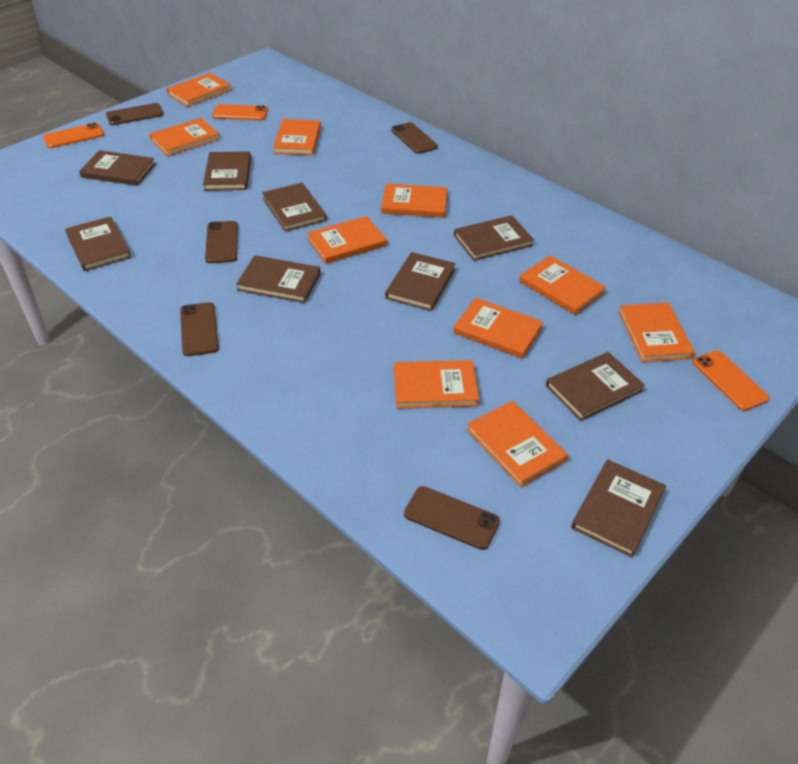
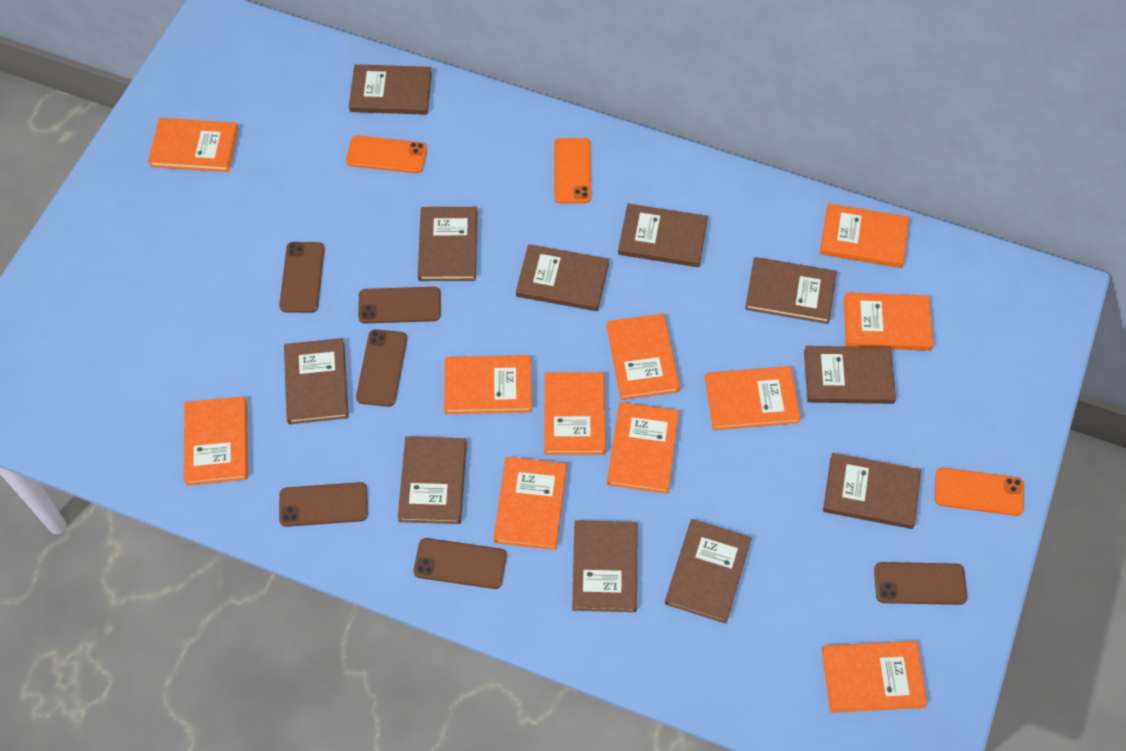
brown book: [65,216,132,271] [79,150,155,186] [203,151,251,191] [236,255,321,303] [262,183,327,232] [385,252,456,311] [454,215,534,261] [546,352,645,421] [571,460,666,557] = 9 -> [284,338,349,424] [349,64,432,115] [398,436,467,524] [418,207,477,281] [516,244,609,311] [572,520,638,612] [618,204,708,267] [665,519,752,624] [745,257,837,324] [804,346,896,404] [823,453,921,529] = 11
brown phone: [106,103,164,125] [180,302,219,356] [205,221,238,263] [391,122,438,154] [404,486,500,550] = 5 -> [279,242,325,313] [279,482,368,527] [356,329,407,407] [358,287,441,324] [414,538,507,589] [874,562,967,605] = 6
orange book: [150,118,220,156] [167,73,232,107] [273,119,321,155] [307,216,387,264] [381,183,447,218] [394,360,479,409] [453,298,543,359] [467,401,568,487] [519,255,606,315] [619,302,695,362] = 10 -> [148,118,238,172] [184,396,248,486] [444,355,532,414] [494,457,567,550] [544,372,606,455] [607,314,680,400] [607,402,679,494] [705,366,801,430] [820,203,909,268] [822,641,928,713] [844,292,933,351] = 11

